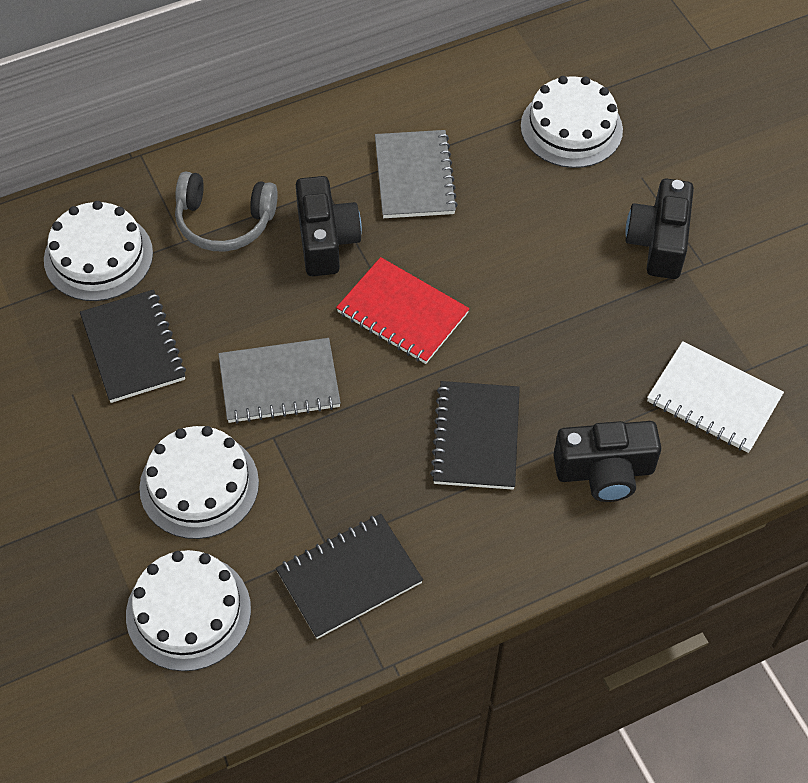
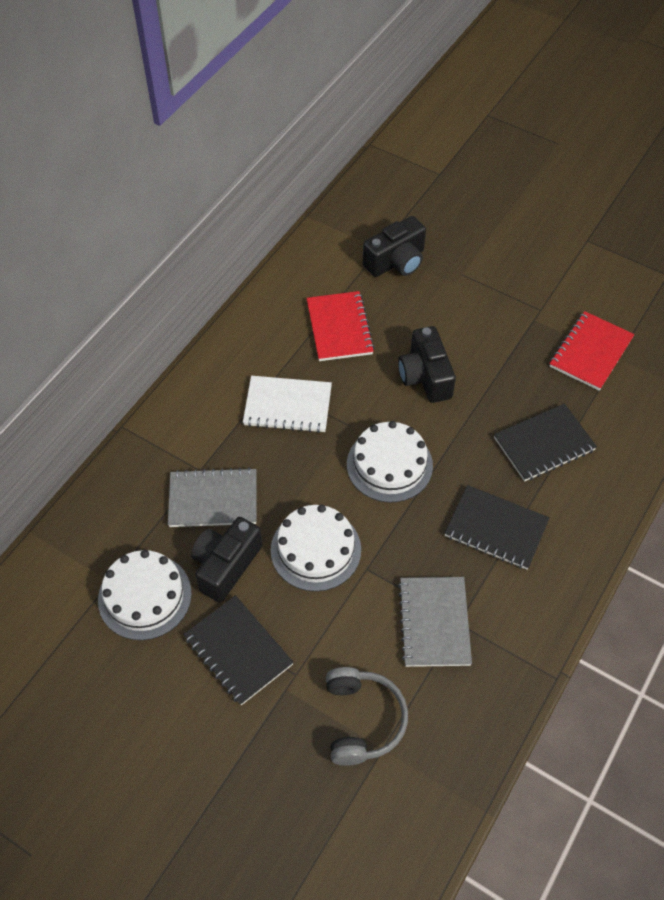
red notebook: [336,257,470,364] = 1 -> [306,291,374,361] [549,311,635,391] = 2
white cake: [44,201,153,301] [126,550,251,671] [139,426,259,539] [521,76,623,168] = 4 -> [98,550,192,640] [271,505,361,591] [347,421,433,502] = 3

